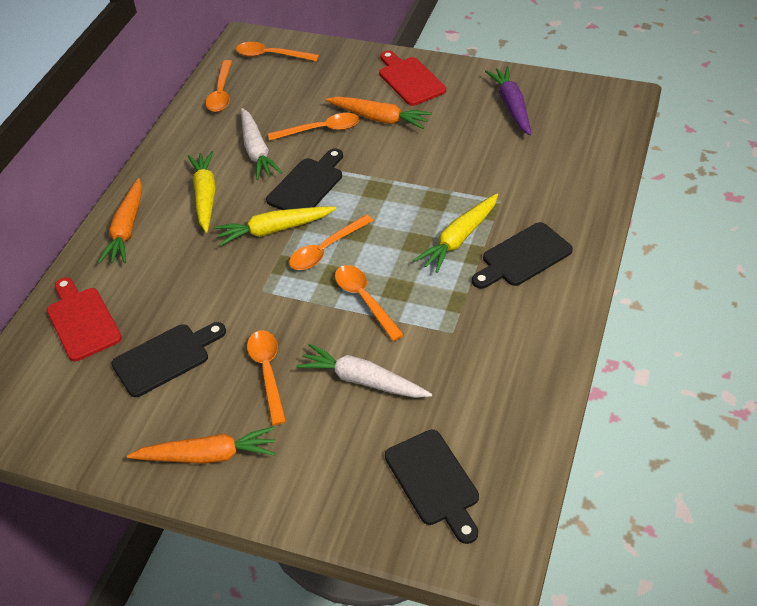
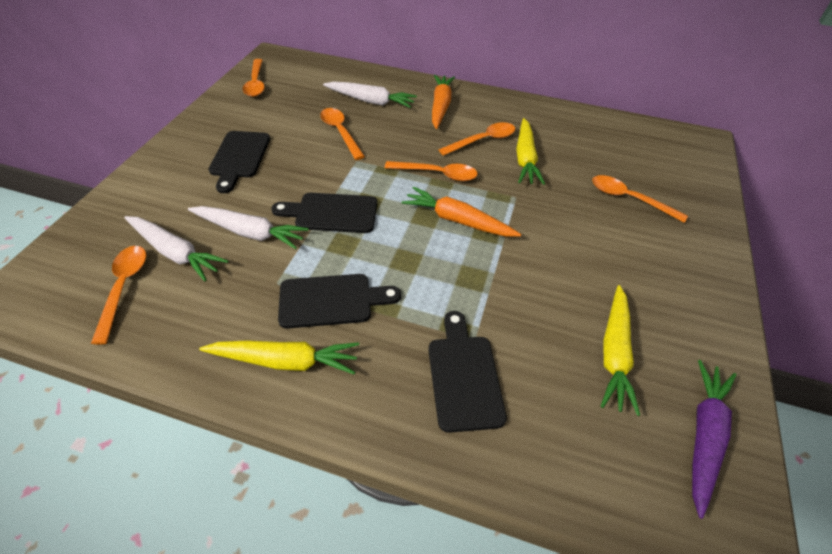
orange carrot: [98,178,142,264] [127,427,275,464] [326,97,432,129] = 3 -> [402,187,521,237] [432,75,455,129] = 2
red cutting board: [47,277,122,361] [379,51,446,106] = 2 -> none = 0
white carrot: [241,108,282,180] [296,344,432,398] = 2 -> [124,216,228,281] [188,206,309,249] [323,81,417,108] = 3

